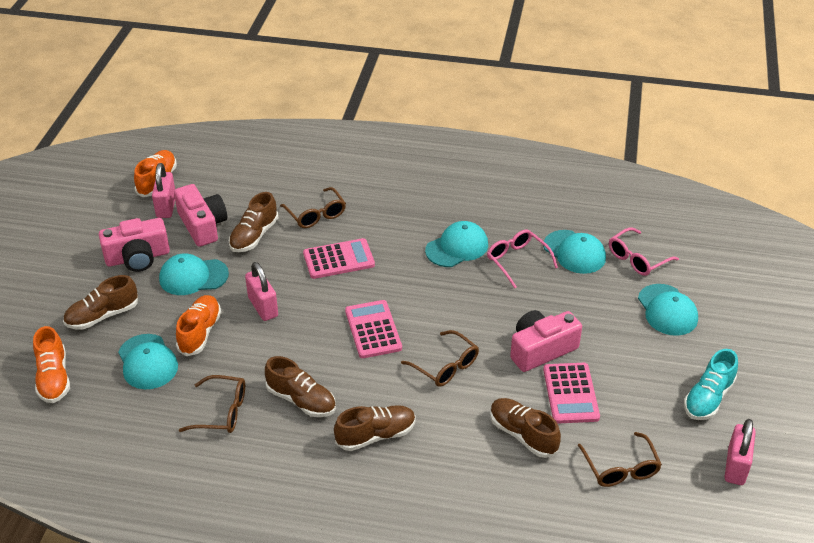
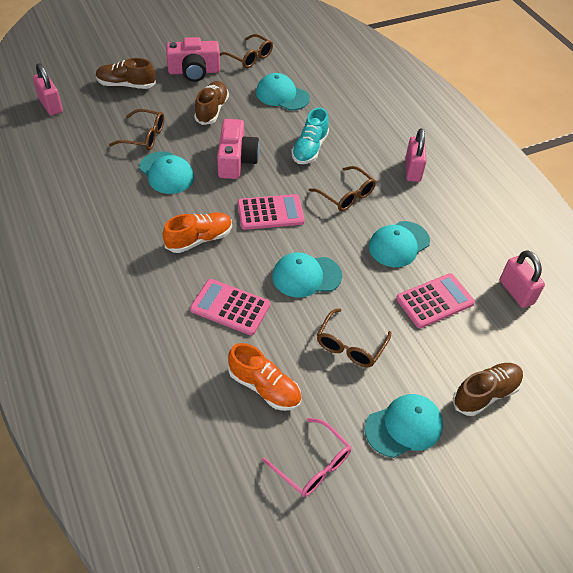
brown shoe: [63,275,138,330] [229,192,278,252] [265,356,336,417] [334,405,416,451] [490,398,561,458] = 5 -> [96,58,156,89] [194,81,229,125] [453,363,523,416] = 3
orange shoe: [33,326,70,403] [134,150,177,197] [176,295,221,356] = 3 -> [163,212,232,253] [228,343,301,411] = 2
pink camera: [99,218,170,272] [174,184,227,247] [510,310,582,372] = 3 -> [166,37,220,82] [217,119,260,179] = 2
pink glasses: [487,229,558,289] [609,227,679,276] = 2 -> [262,418,352,497] = 1

